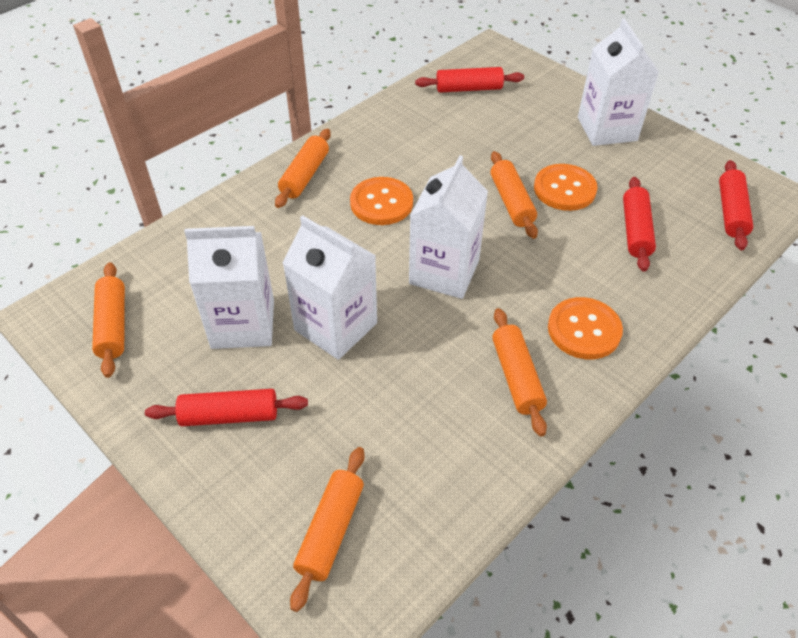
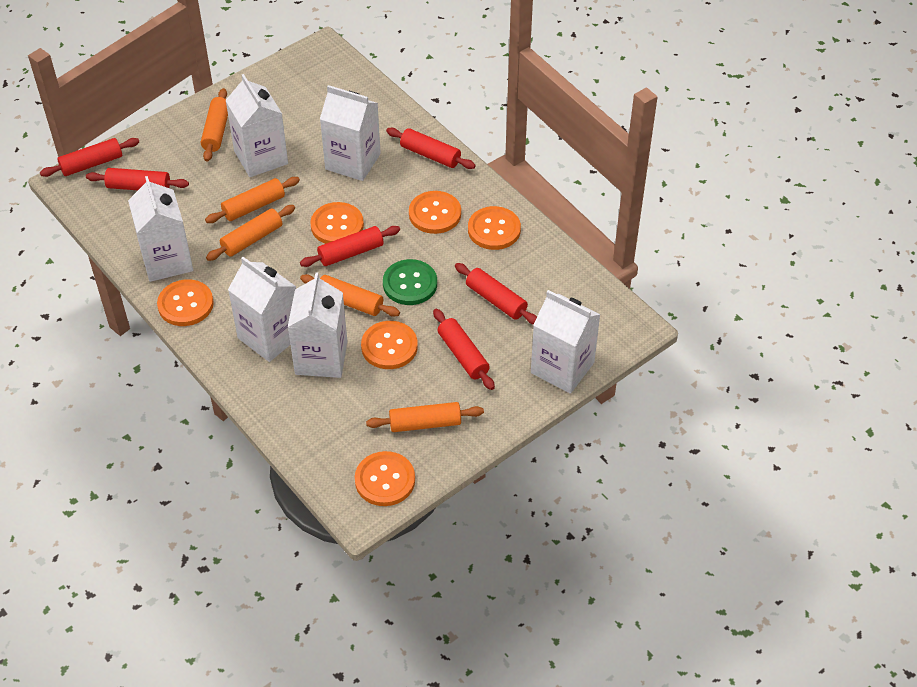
green button: none = 0 -> [383,259,437,305] = 1
orange button: [350,177,413,225] [534,164,597,211] [548,297,623,359] = 3 -> [157,279,214,326] [310,202,364,244] [355,451,415,506] [361,321,418,369] [409,191,461,234] [468,206,521,250] = 6
red rolling pin: [145,389,308,426] [415,67,524,93] [623,177,656,272] [719,160,753,250] = 4 -> [40,138,139,177] [86,168,189,190] [300,226,400,267] [386,128,476,169] [433,309,495,390] [455,263,537,325] = 6
white carton: [184,226,274,349] [282,215,377,360] [409,155,488,299] [578,19,659,146] = 4 -> [128,176,193,282] [225,74,288,177] [228,257,296,362] [288,272,347,378] [320,85,381,181] [531,290,601,394] = 6

